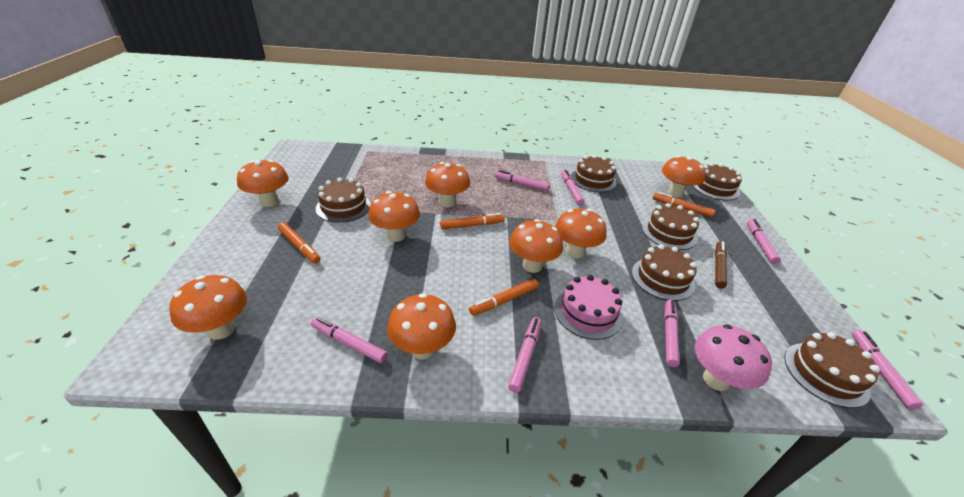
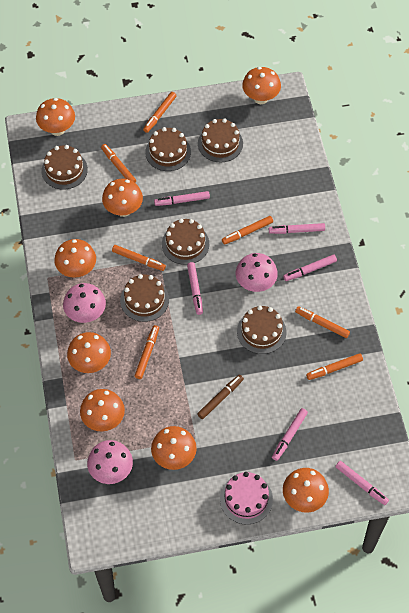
orange marker: [278,223,320,263] [440,213,505,229] [469,279,539,316] [653,192,715,217] = 4 -> [101,144,136,183] [112,245,166,271] [134,325,159,379] [143,92,176,133] [222,216,273,244] [295,306,350,338] [306,353,363,380] = 7
pink marker: [311,317,388,363] [494,170,550,191] [508,317,542,393] [561,170,585,205] [664,299,680,367] [747,219,780,264] [852,330,922,410] = 7 -> [154,191,210,206] [187,262,203,315] [269,223,325,234] [272,408,308,461] [283,255,337,281] [335,461,389,505] = 6
pink mushroom: [695,324,772,391] = 1 -> [63,283,106,323] [87,440,133,484] [236,253,278,292] = 3

